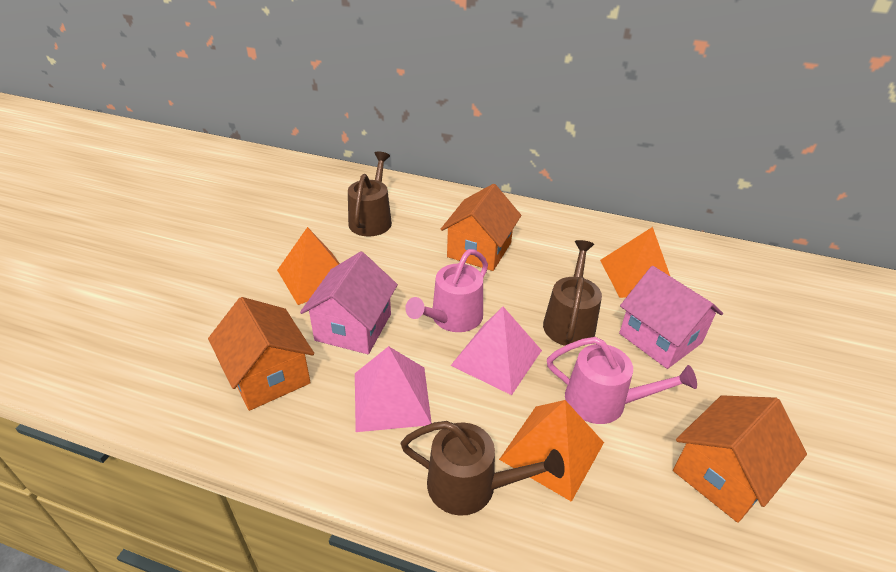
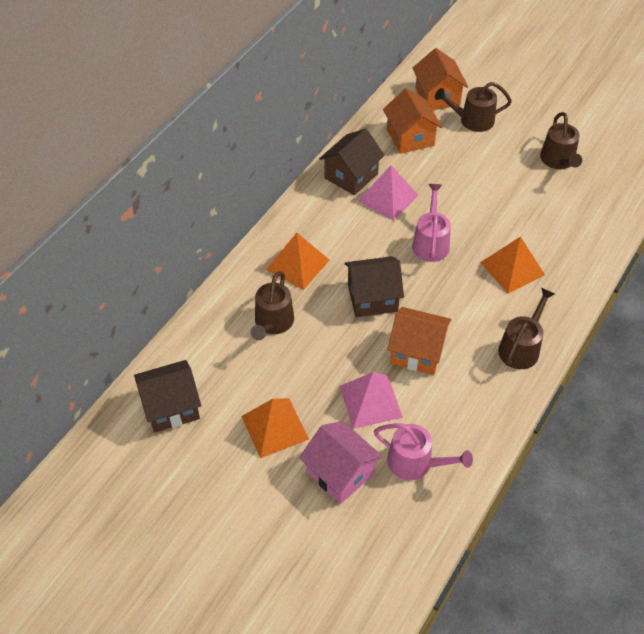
brown house: none = 0 -> [134,360,201,433] [319,128,385,195] [345,256,404,317] = 3
brown watering can: [348,151,392,237] [400,421,565,516] [543,240,602,346] = 3 -> [251,271,294,340] [435,82,512,132] [498,288,555,369] [540,112,582,169] = 4
pink house: [300,252,398,354] [619,266,723,369] = 2 -> [299,421,383,504] = 1

